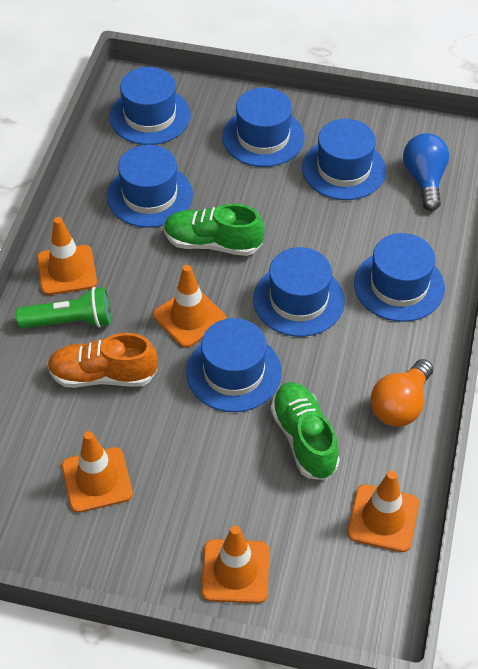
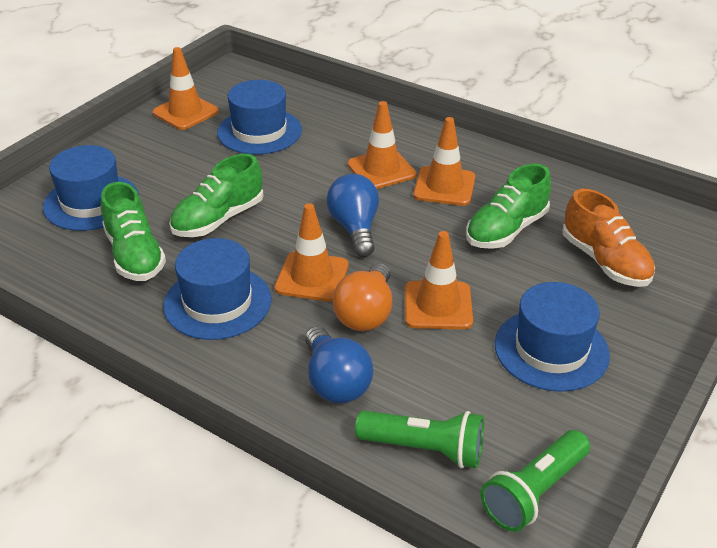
blue hat: [107,145,193,228] [109,67,191,145] [186,318,282,412] [222,88,305,167] [253,247,345,337] [302,119,386,200] [354,233,445,322] = 7 -> [43,145,139,231] [163,238,271,340] [217,80,302,155] [495,282,610,392] = 4
blue light bulb: [403,133,449,211] = 1 -> [305,326,373,403] [326,174,379,257] = 2
green flashlight: [16,287,111,329] = 1 -> [355,410,484,469] [480,430,590,532] = 2
green shoe: [164,204,264,256] [271,382,340,480] = 2 -> [101,182,166,281] [169,154,264,237] [466,164,551,249] = 3

